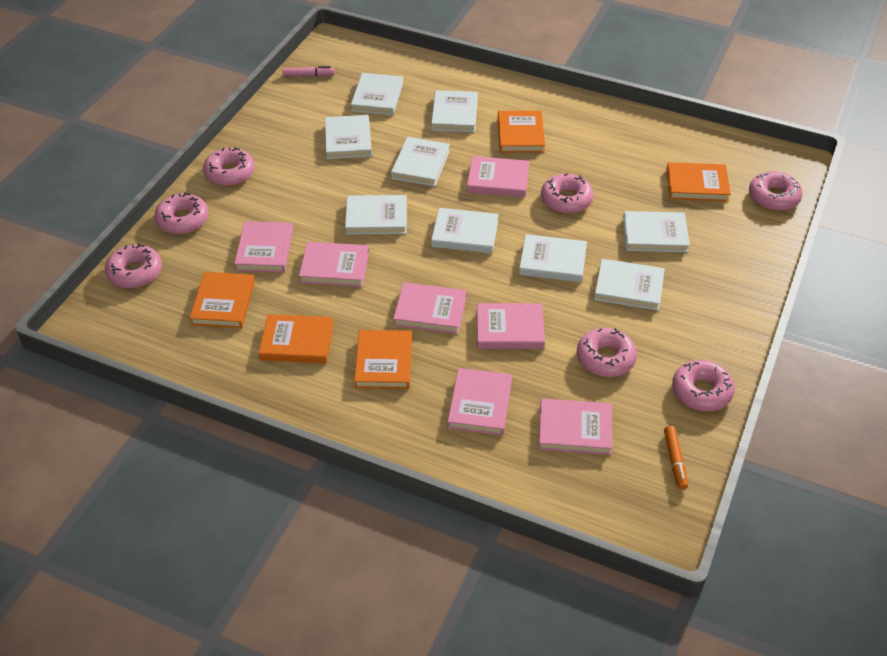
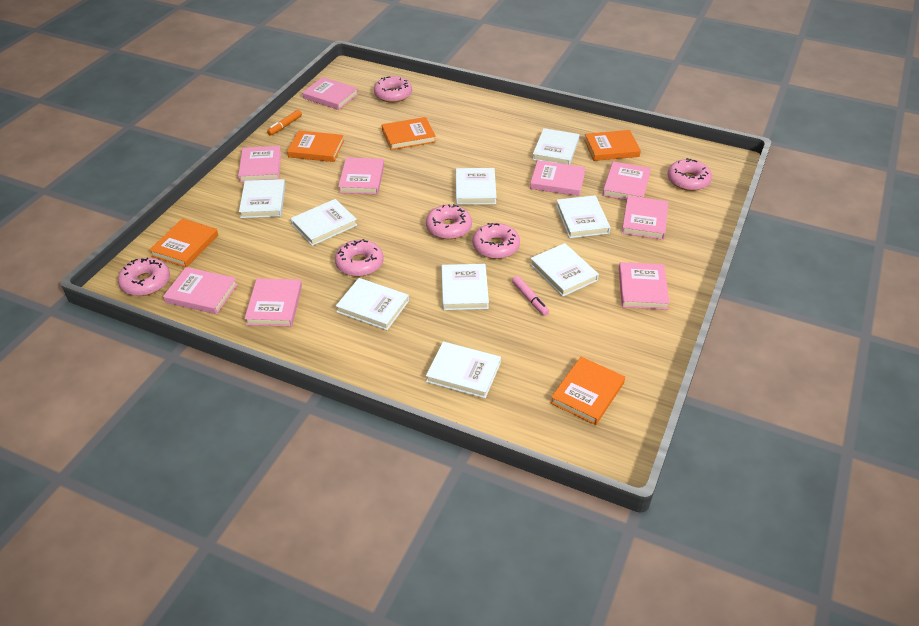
pink book: [234,221,293,273] [299,242,369,287] [393,282,467,334] [448,368,512,436] [467,156,529,197] [477,303,545,349] [539,398,612,455] = 7 -> [163,267,238,314] [238,146,281,182] [244,278,302,326] [302,77,358,110] [338,157,384,194] [530,160,586,196] [603,161,651,200] [619,262,670,310] [622,196,668,240] = 9
pink donut: [105,243,162,288] [154,192,209,234] [203,147,255,186] [541,173,594,214] [577,328,637,377] [672,360,735,411] [749,171,803,211] = 7 -> [118,258,170,296] [335,239,384,277] [374,76,412,103] [426,204,472,239] [473,223,520,259] [667,158,712,191] = 6

